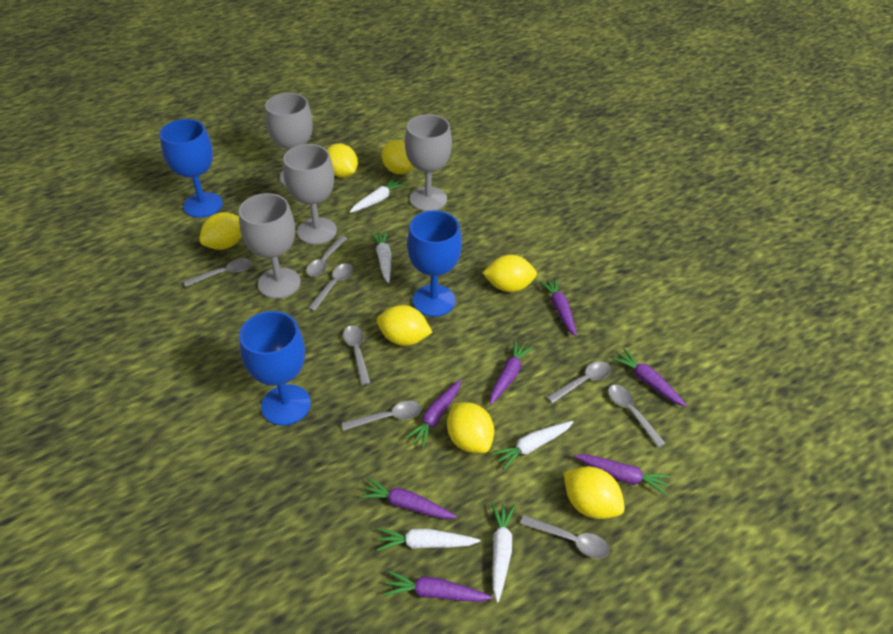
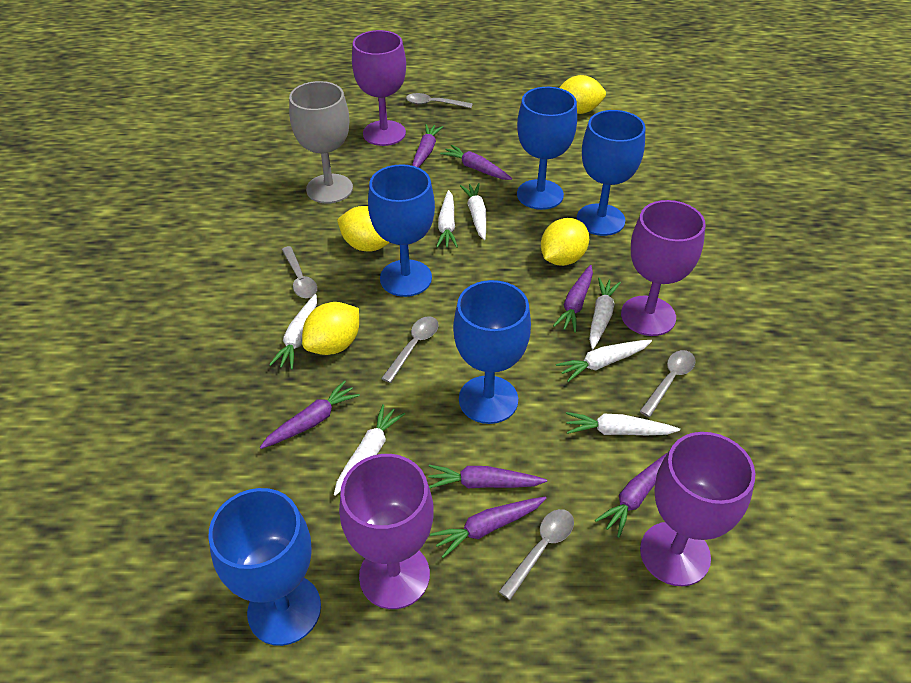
blue goblet: [159,119,223,218] [239,311,311,426] [407,210,462,317] = 3 -> [209,488,321,646] [368,164,435,297] [453,280,531,424] [517,87,577,210] [577,110,646,236] = 5
grey goblet: [239,193,301,299] [265,93,313,186] [283,144,337,245] [405,114,452,211] = 4 -> [289,81,353,204] = 1
grey spoon: [183,258,252,287] [306,236,347,277] [308,263,353,311] [342,401,421,431] [343,325,371,385] [520,515,610,559] [547,361,611,404] [608,385,666,448] = 8 -> [282,246,317,298] [381,316,439,383] [406,93,473,108] [499,509,574,600] [639,350,696,417] = 5
purple goblet: none = 0 -> [339,454,434,609] [352,30,406,146] [621,200,706,336] [640,432,755,586] = 4
white carrot: [350,178,406,213] [370,231,392,283] [377,528,480,551] [492,421,573,470] [492,503,515,602] = 5 -> [269,294,317,370] [334,404,405,496] [436,190,458,248] [460,183,486,240] [556,340,652,382] [566,412,680,435] [589,278,621,349] = 7
yellow lemon: [199,212,242,250] [326,143,358,178] [377,305,433,346] [382,140,413,174] [447,402,494,453] [483,255,537,292] [563,467,625,519] = 7 -> [302,302,359,355] [337,206,390,252] [541,218,589,266] [559,75,606,114] = 4

